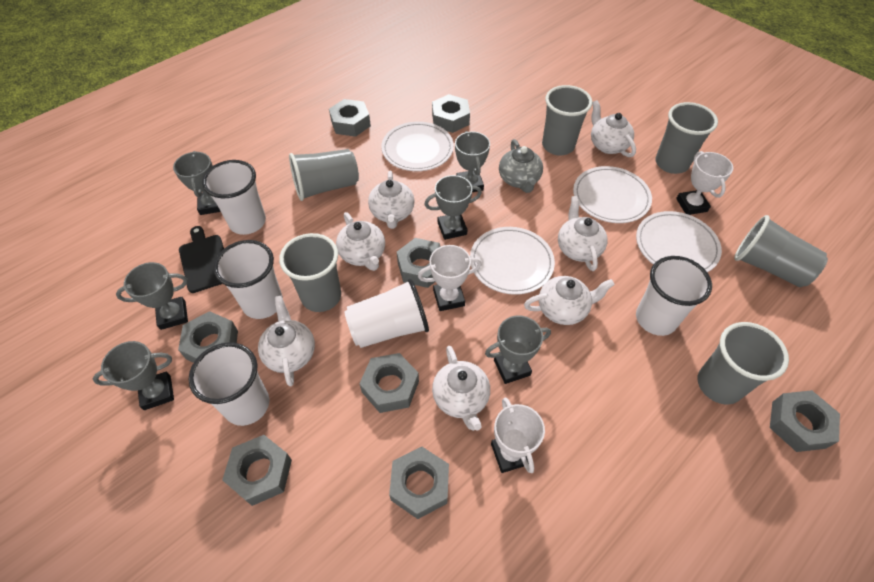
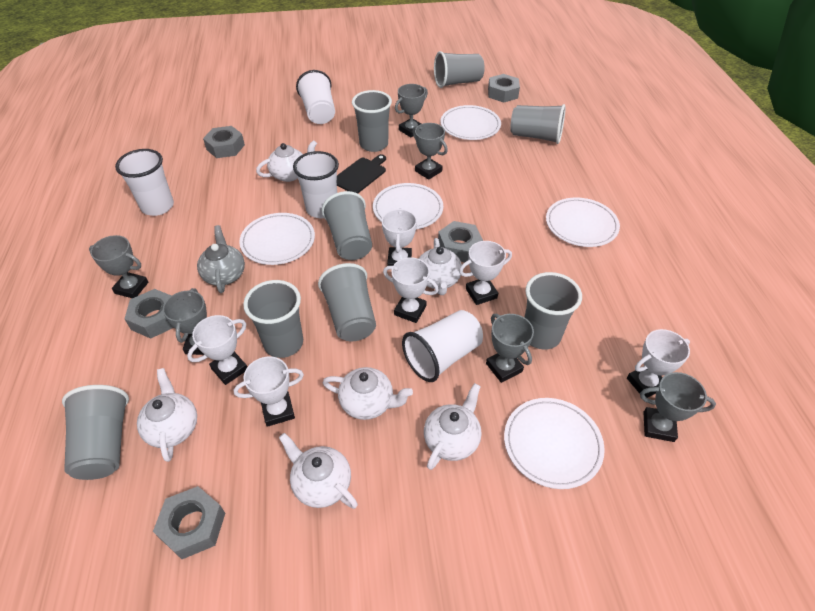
grey cup: [279,233,341,312] [289,149,359,201] [542,85,592,156] [655,102,718,174] [698,322,789,405] [734,215,828,287] = 6 -> [62,385,129,480] [243,280,303,358] [318,263,376,341] [322,191,372,260] [352,90,392,152] [434,51,485,88] [510,104,566,144] [524,272,582,350] = 8
grey nut: [178,311,238,363] [222,435,292,506] [329,99,371,137] [359,353,419,413] [389,447,449,519] [397,238,441,288] [432,94,470,133] [770,390,840,452] = 8 -> [124,289,174,339] [153,486,225,559] [203,126,245,158] [438,221,483,262] [488,74,520,103] = 5
white cup: [188,342,269,426] [202,160,266,235] [213,240,283,319] [344,279,429,348] [636,256,712,336] = 5 -> [115,149,174,216] [293,151,339,218] [296,70,335,124] [402,310,483,382] = 4
white plate: [381,122,454,171] [470,227,555,295] [573,166,652,223] [636,211,722,272] = 4 -> [239,213,315,265] [373,183,443,229] [440,105,501,140] [504,398,605,489] [546,197,620,247] = 5
white teapot: [258,296,315,386] [336,212,385,271] [368,171,415,229] [432,346,490,431] [524,276,615,325] [558,196,608,271] [591,100,636,157] = 7 -> [137,368,197,462] [256,140,317,182] [279,433,358,509] [323,367,413,420] [419,238,462,295] [424,383,482,470] = 6
white trophy: [418,245,481,311] [491,397,545,473] [676,151,733,215] = 3 -> [187,315,247,385] [234,357,304,427] [382,208,417,266] [383,257,439,323] [459,241,512,305] [627,329,690,398] = 6

